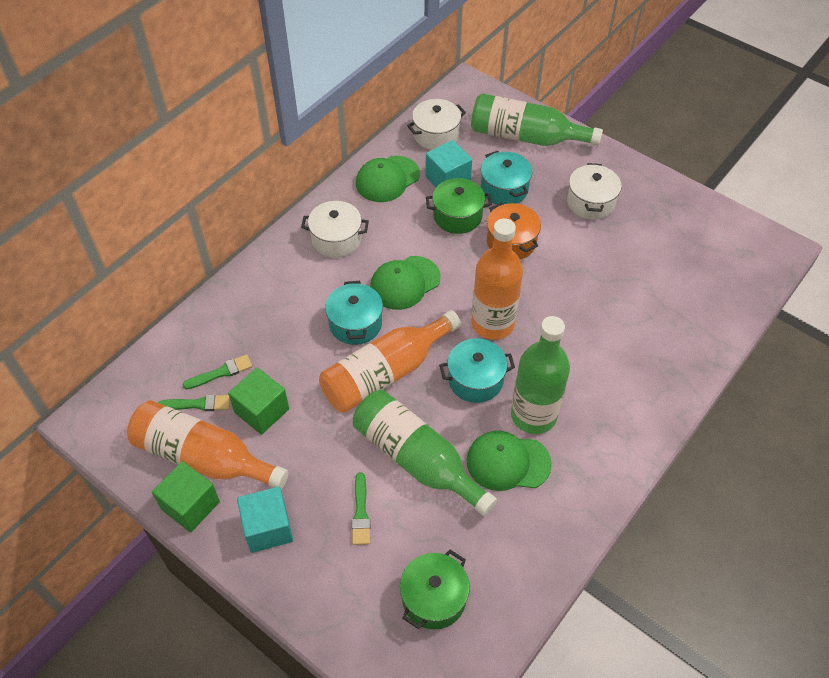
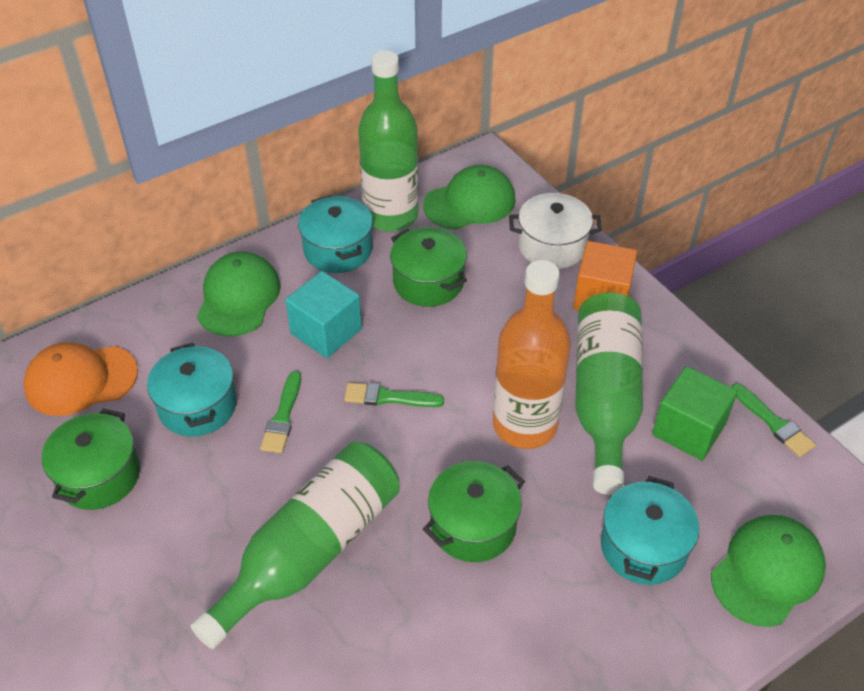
green cube: [152,461,220,532] [228,367,289,435] = 2 -> [652,366,738,460] = 1
green pot: [400,550,470,629] [426,178,492,234] = 2 -> [42,409,140,510] [390,227,467,307] [423,461,525,562] = 3
orange bottle: [127,400,289,489] [319,310,461,413] [471,218,523,340] = 3 -> [493,260,571,449] = 1
orange cap: none = 0 -> [23,342,138,416] = 1
orange cube: none = 0 -> [573,241,637,311] = 1
orange pot: [487,202,541,260] = 1 -> none = 0
turquoise cube: [237,487,293,553] [425,140,472,187] = 2 -> [285,271,362,358] = 1
white pot: [301,201,369,258] [407,99,466,150] [567,163,622,220] = 3 -> [509,193,602,269] = 1

